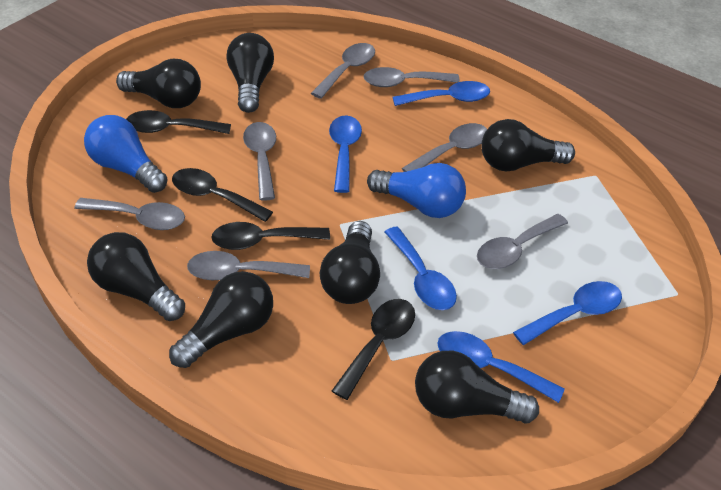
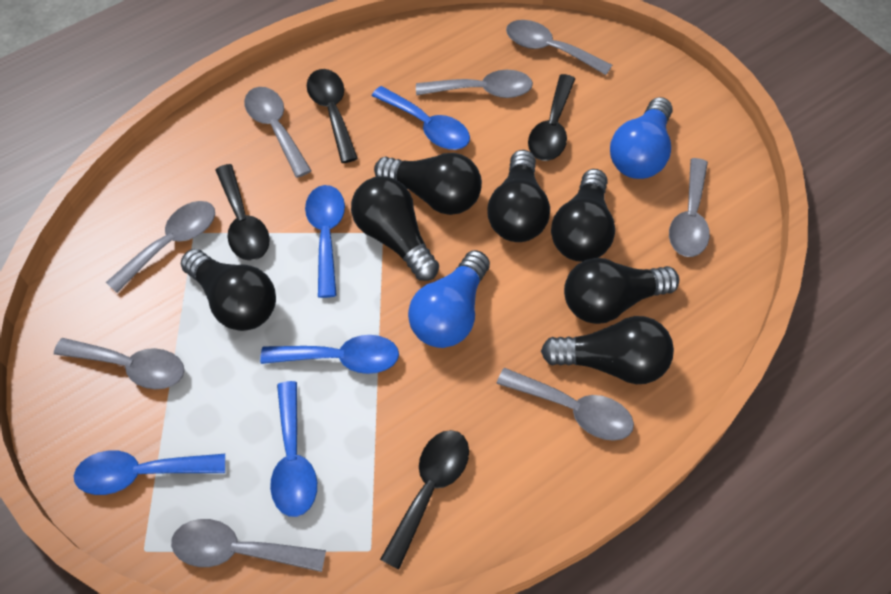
grey spoon: [74,198,185,230] [187,251,310,280] [243,122,276,201] [311,43,375,99] [363,67,460,87] [402,123,487,172] [477,214,568,269] = 7 -> [54,338,185,389] [106,201,215,293] [171,519,326,572] [244,87,312,178] [416,70,533,98] [496,368,634,441] [506,20,612,75] [669,158,710,257] = 8

